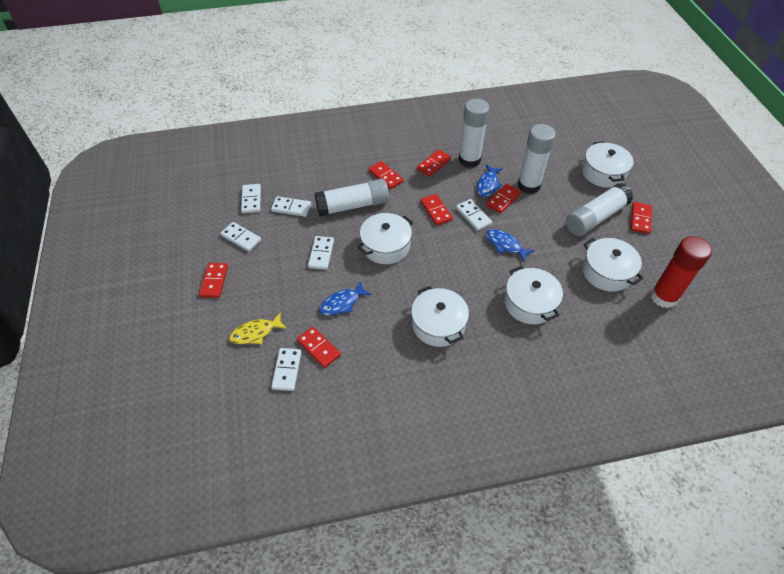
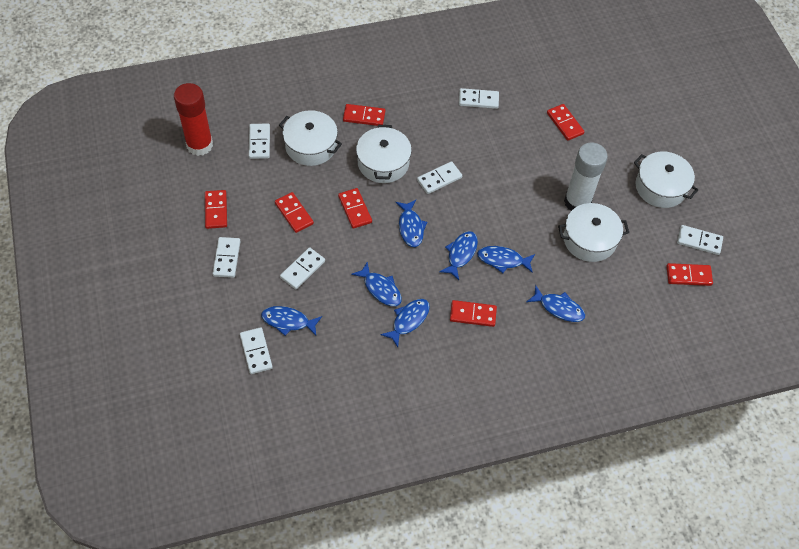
blue fish: [319,281,372,315] [477,164,503,197] [486,229,535,262] = 3 -> [261,306,322,336] [351,262,402,306] [380,299,430,347] [396,200,427,247] [439,231,478,280] [477,246,535,273] [526,285,585,322] = 7
white domino: [220,222,261,252] [241,184,261,213] [271,196,311,217] [271,348,302,391] [308,236,334,270] [456,199,492,231] = 6 -> [212,237,241,278] [240,327,273,374] [249,123,270,159] [280,247,325,289] [417,161,462,194] [459,88,499,109] [677,225,723,255] = 7
white glue stick: [314,179,389,216] [459,99,490,168] [517,124,556,194] [566,183,633,236] = 4 -> [564,143,608,211] = 1
white pot: [358,213,413,264] [411,286,469,347] [504,266,563,325] [582,141,634,188] [582,238,643,292] = 5 -> [279,110,342,166] [356,125,412,183] [558,203,629,262] [634,152,698,208] = 4
yellow fish: [229,312,287,344] = 1 -> none = 0

